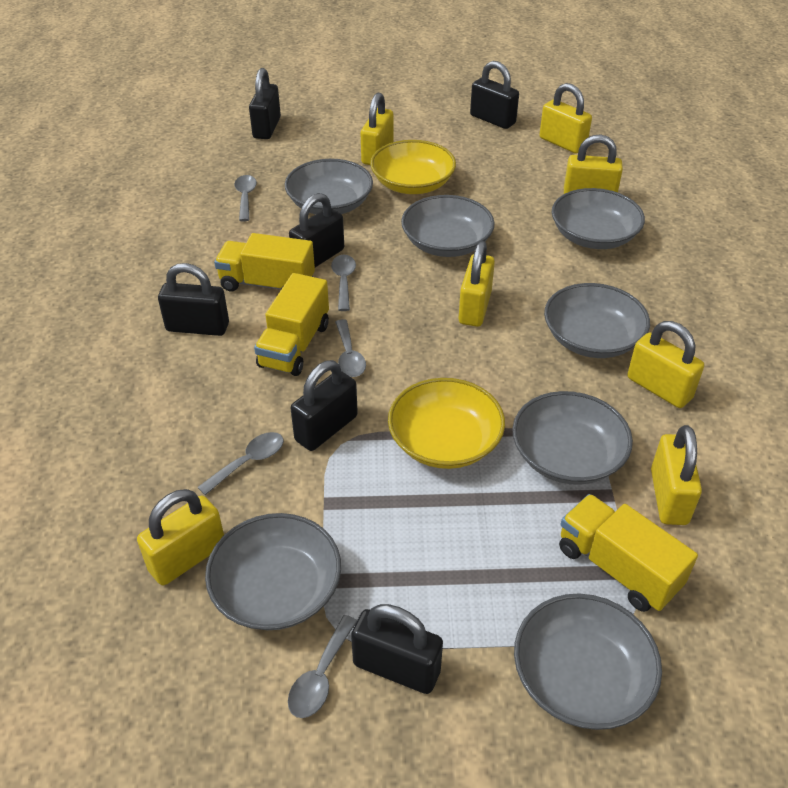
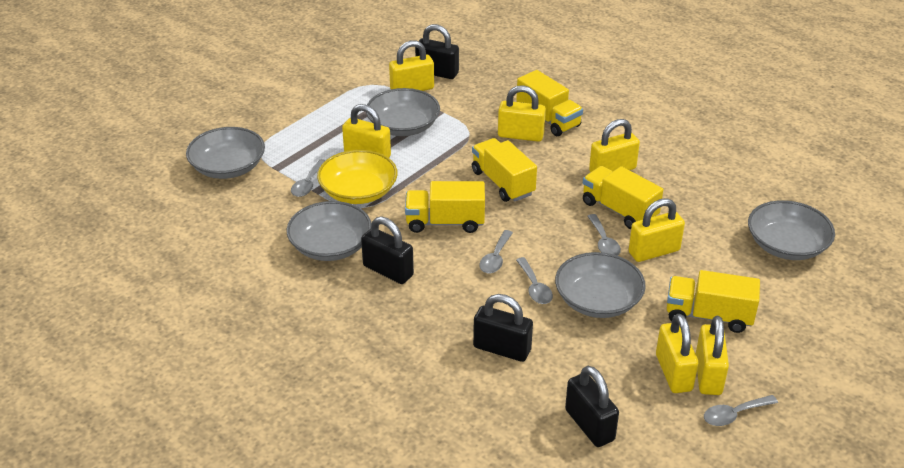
black padlock: [158,263,229,336] [249,68,281,139] [289,193,344,267] [291,360,358,451] [351,604,443,694] [470,61,519,129] = 6 -> [361,217,414,284] [415,24,459,79] [473,294,533,362] [565,366,619,447] = 4
grey bowl: [205,513,341,630] [284,159,373,214] [401,195,495,257] [512,391,633,485] [514,593,662,730] [544,283,650,358] [552,188,645,249] = 7 -> [186,127,265,179] [287,201,372,261] [366,88,440,136] [555,252,646,318] [748,200,835,260] = 5
yellow bowl: [370,140,456,194] [388,378,505,469] = 2 -> [317,150,398,204] = 1
yellow truck: [214,233,315,291] [254,273,329,376] [559,494,698,612] = 3 -> [405,181,485,233] [472,138,537,202] [516,70,583,136] [583,166,663,229] [667,270,760,333] = 5

